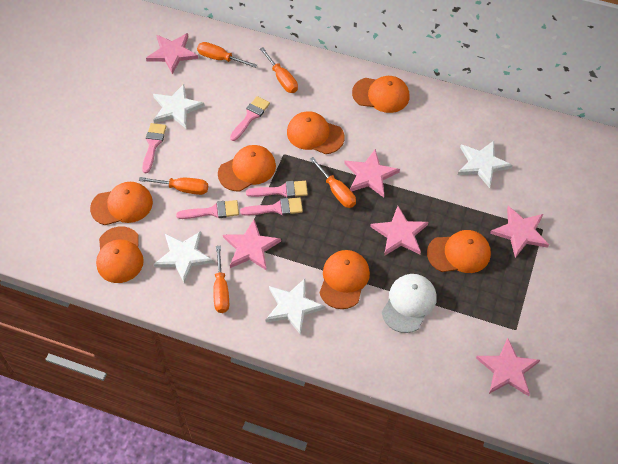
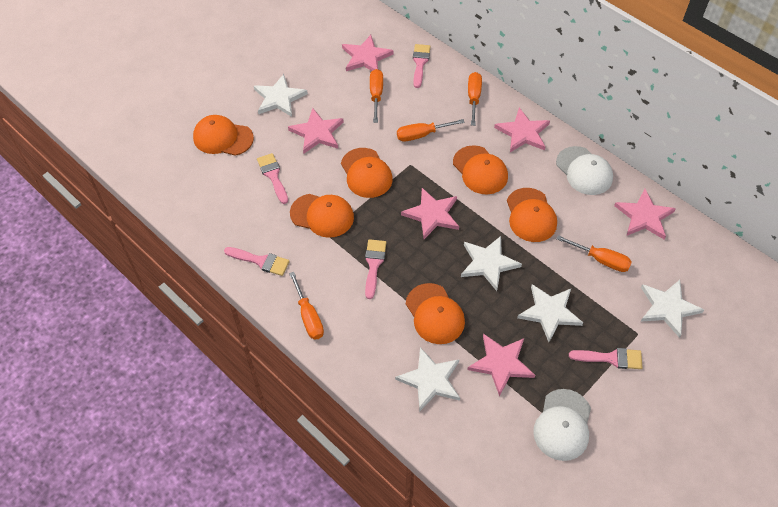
orange cap: [90,182,153,225] [96,227,144,283] [218,145,276,191] [287,111,345,154] [319,250,370,309] [352,76,409,113] [427,230,491,273] = 7 -> [193,115,254,156] [290,194,354,238] [341,148,393,198] [406,283,465,344] [453,145,508,194] [507,188,557,242] = 6
white cap: [382,274,437,333] = 1 -> [533,389,591,461] [556,146,613,195] = 2
white star: [153,84,205,128] [154,231,214,284] [266,279,325,335] [458,141,513,188] = 4 -> [254,74,308,117] [395,347,460,411] [461,236,522,291] [517,284,583,342] [641,280,704,338] = 5

